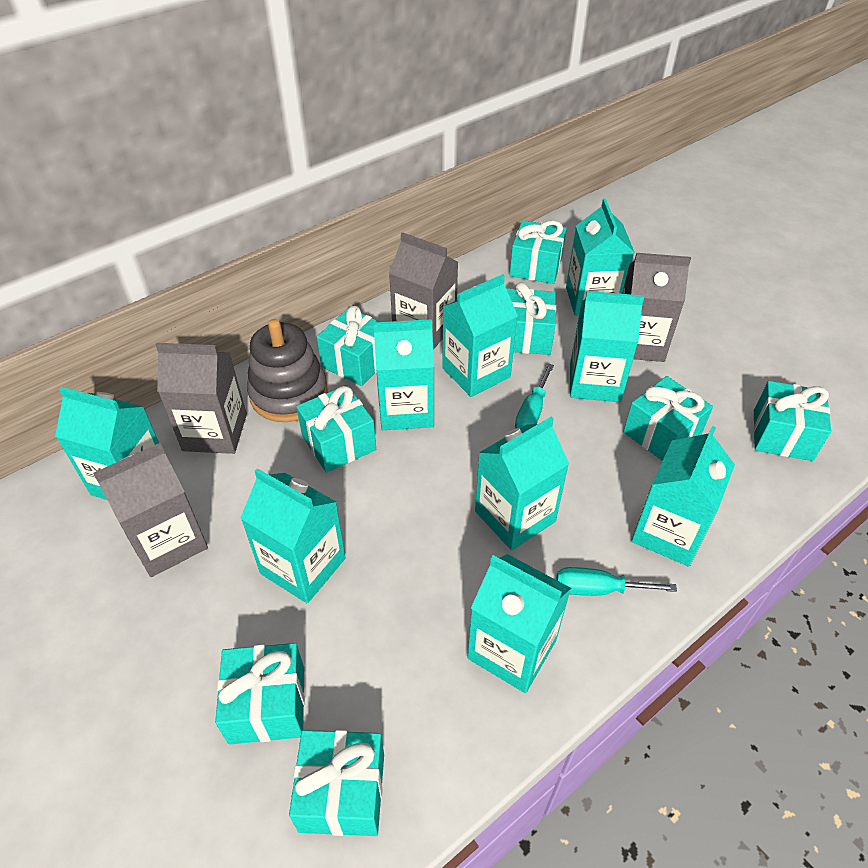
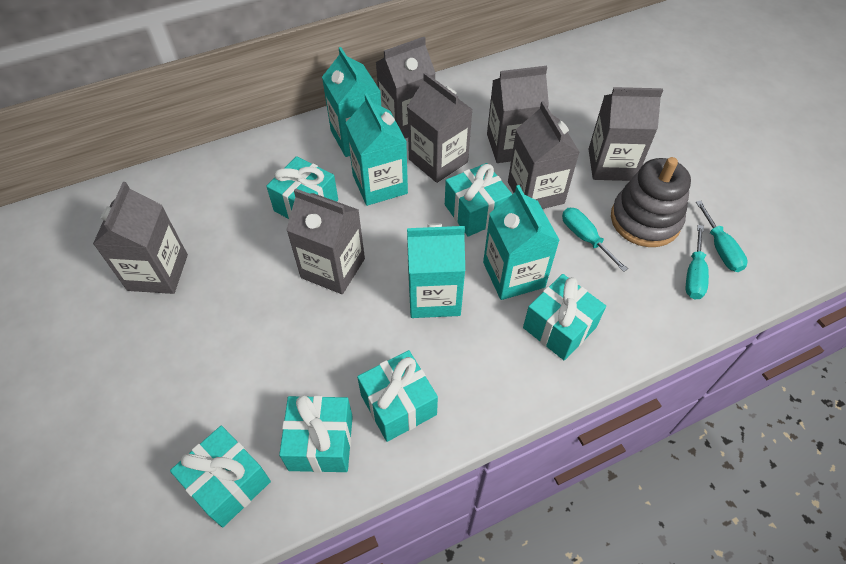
grey carton: [93,443,208,577] [156,343,247,454] [389,232,458,350] [622,253,691,362] = 4 -> [93,182,188,294] [286,188,365,294] [376,37,435,138] [407,72,473,183] [487,66,549,163] [508,101,580,209] [589,87,663,181] = 7
turquoise carton: [55,387,159,500] [241,468,346,603] [373,319,434,430] [442,274,518,397] [467,554,571,693] [475,417,569,550] [566,198,635,316] [570,291,644,402] [631,426,735,566] = 9 -> [322,47,381,157] [346,93,408,206] [407,223,465,318] [483,185,560,300] = 4
turquoise gift: [215,643,305,744] [289,730,384,836] [296,385,376,473] [317,306,379,386] [506,283,556,355] [510,220,567,284] [623,376,713,461] [753,381,831,461] = 8 -> [170,426,271,527] [266,156,338,219] [279,395,353,473] [357,350,438,442] [445,163,512,237] [523,274,606,361] = 6
turquoise screwdriver: [515,363,554,428] [556,567,677,596] = 2 -> [562,208,628,272] [686,225,709,299] [696,201,748,272] = 3

